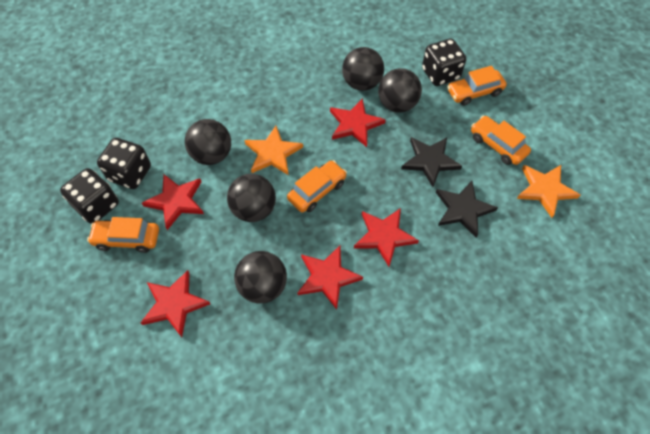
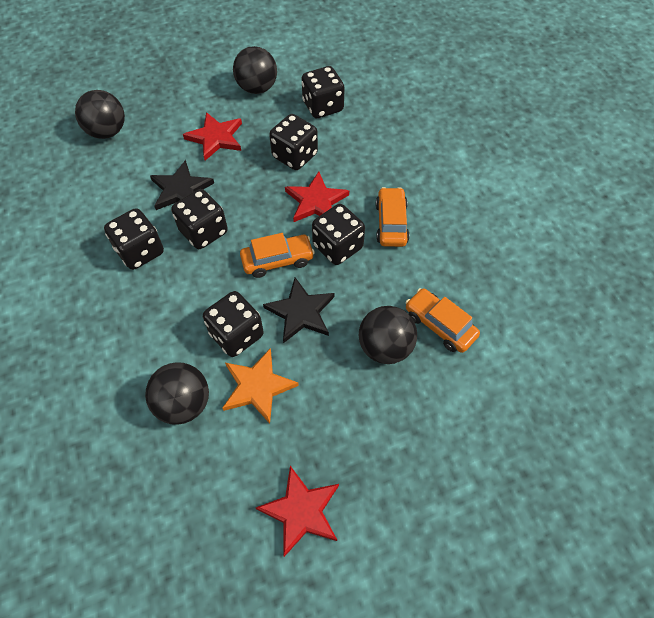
black ball: [185,119,231,165] [227,174,276,222] [234,251,287,304] [342,47,384,91] [378,68,422,113] = 5 -> [75,90,125,139] [145,362,209,425] [233,46,277,94] [359,306,417,364] = 4
black dice: [60,168,119,224] [97,138,151,189] [422,39,466,86] = 3 -> [104,208,164,270] [171,189,228,249] [203,291,264,357] [269,114,318,170] [302,66,345,118] [312,204,365,265] = 6
orange car: [87,217,159,253] [287,160,347,212] [447,66,507,106] [471,116,531,165] = 4 -> [240,233,315,278] [376,187,410,247] [405,288,480,353] = 3
orange star: [245,126,303,175] [517,165,580,218] = 2 -> [222,348,299,424] = 1
red star: [140,270,210,337] [142,174,204,230] [298,246,363,310] [330,98,386,147] [354,208,419,266] = 5 -> [183,112,242,161] [256,466,339,557] [285,172,349,222] = 3

